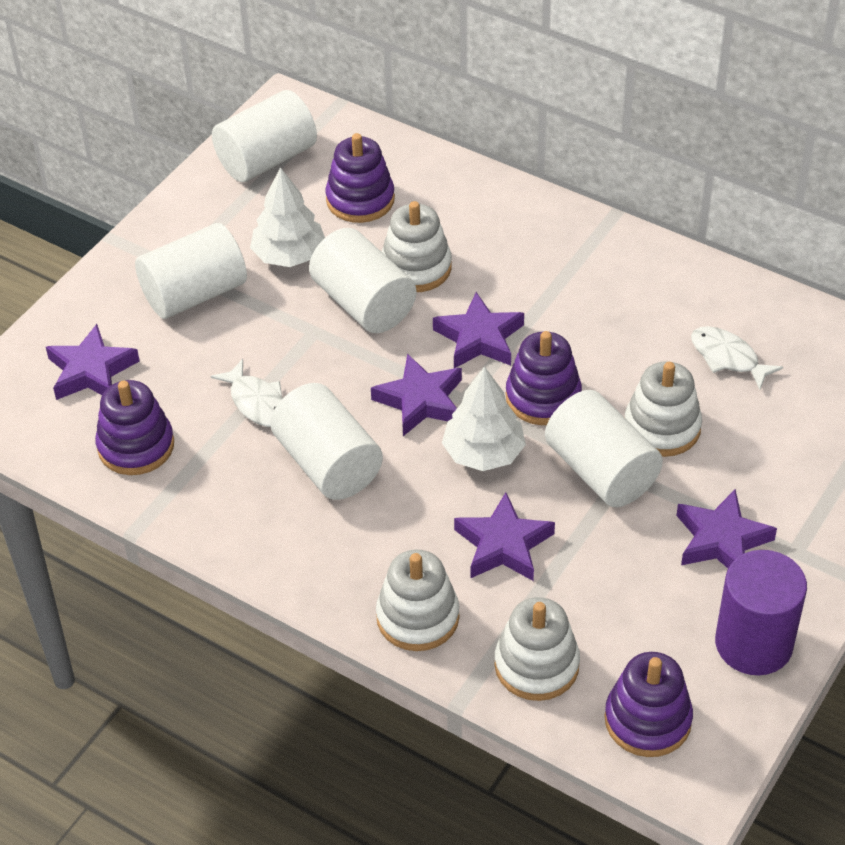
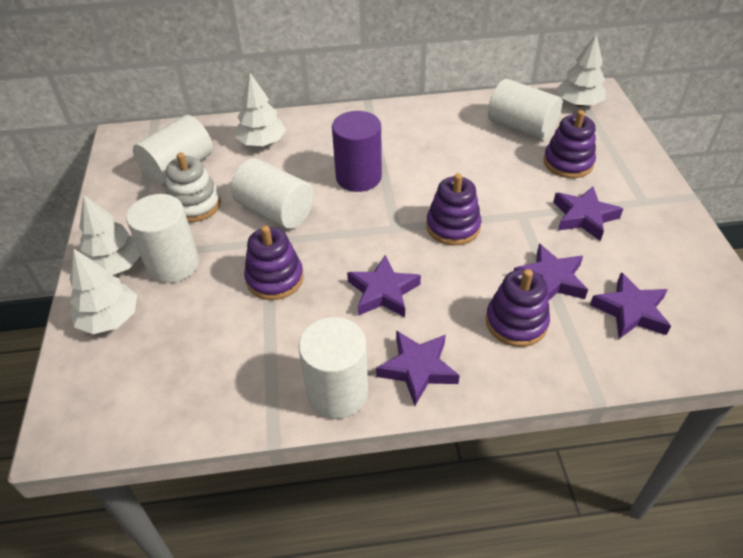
white fish: [211,359,283,427] [691,326,783,389] = 2 -> none = 0
white stacking toy: [376,550,460,651] [382,201,452,292] [494,597,580,701] [625,362,702,457] = 4 -> [166,153,221,222] = 1
white tree: [250,167,325,267] [442,366,526,471] = 2 -> [70,249,137,334] [79,195,140,276] [235,73,286,146] [557,34,606,107] = 4

